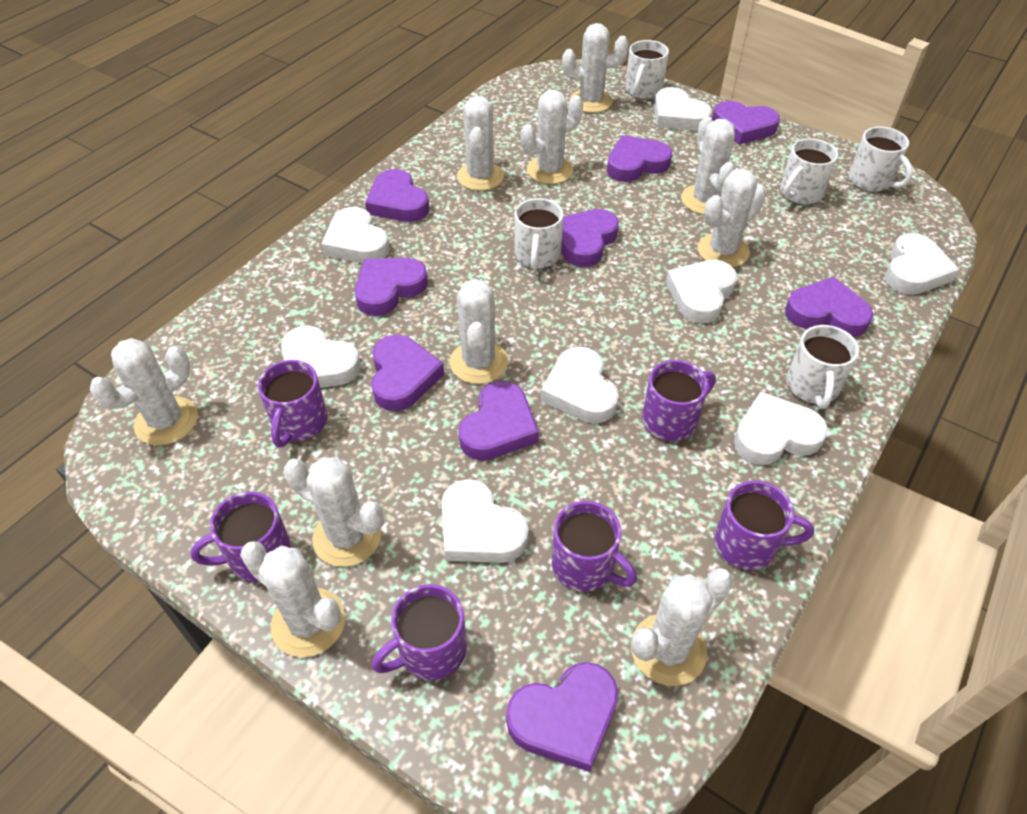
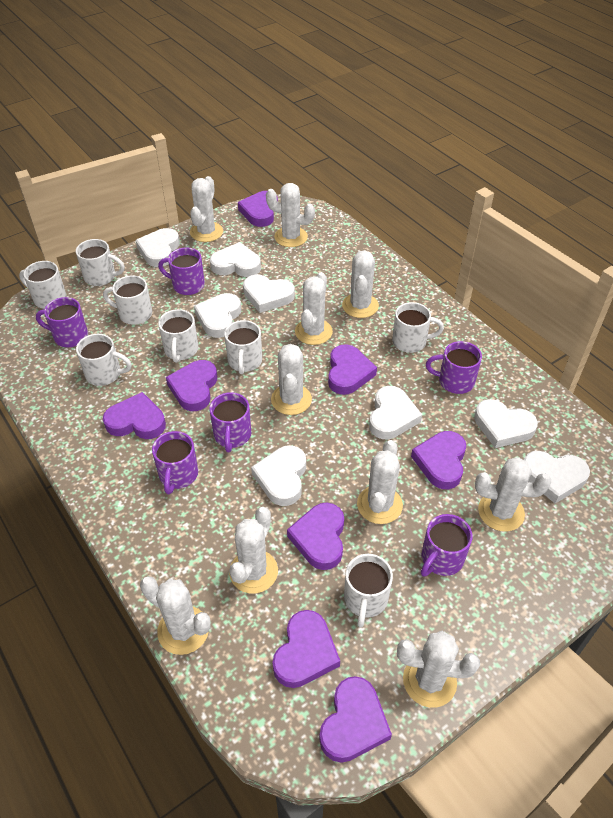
purple heart: [355,258,428,316] [365,169,429,222] [371,335,444,411] [458,381,539,461] [506,662,618,772] [561,209,619,267] [607,135,672,182] [712,101,780,145] [785,277,873,337] = 9 -> [103,392,166,439] [166,360,217,411] [238,191,278,227] [272,610,340,688] [287,503,344,570] [319,676,392,763] [328,344,377,395] [411,431,466,489] = 8
white mug: [515,198,563,270] [625,40,669,99] [780,138,838,204] [786,325,859,409] [849,127,913,192] = 5 -> [19,261,66,309] [76,239,125,286] [76,334,132,386] [103,276,152,325] [158,309,198,363] [224,320,262,374] [344,554,393,628] [392,302,444,353] = 8

